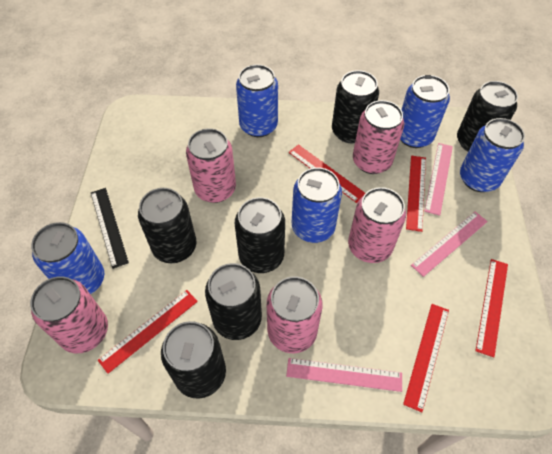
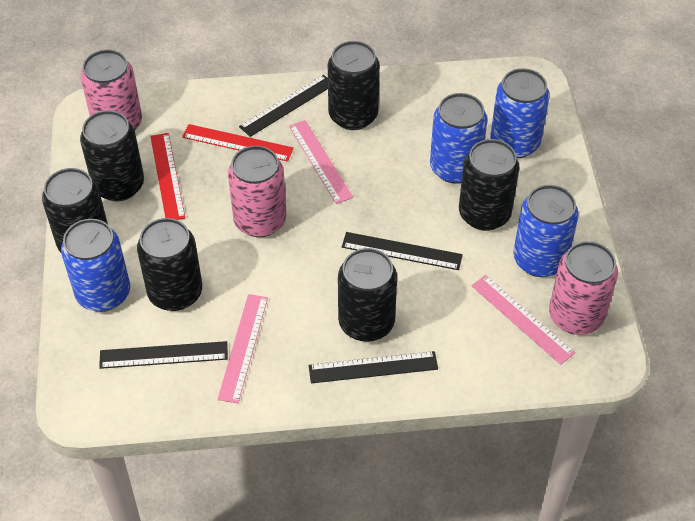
black ruler: [91,188,129,269] = 1 -> [99,341,228,369] [239,75,328,137] [309,351,438,383] [342,232,463,270] = 4
blue can: [31,222,104,295] [236,64,278,137] [292,168,342,243] [400,75,450,148] [460,118,525,192] = 5 -> [61,219,130,312] [430,93,488,184] [490,68,550,158] [513,185,579,277] = 4
pink can: [30,276,108,353] [186,128,236,203] [267,276,323,353] [348,187,406,263] [353,100,404,174] = 5 -> [81,50,142,130] [228,146,287,237] [549,241,618,335] = 3
red ruler: [98,290,198,374] [289,144,365,203] [403,304,449,412] [406,156,426,232] [476,259,508,357] = 5 -> [150,133,185,220] [182,124,294,162] = 2

